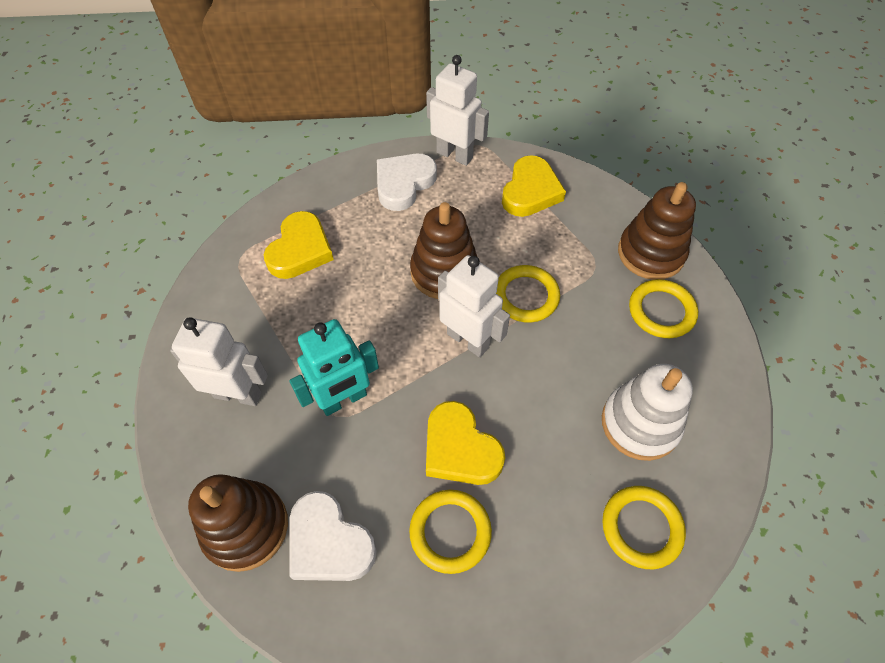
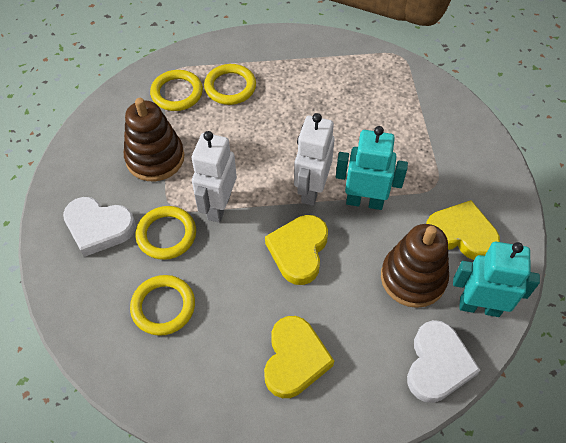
brown stacking toy: [188,474,288,572] [410,202,477,299] [618,182,696,280] = 3 -> [124,98,185,181] [381,224,449,308] = 2
turquoise robot: [289,319,379,416] = 1 -> [336,126,408,210] [453,242,540,317] = 2
white robot: [170,317,268,406] [426,55,489,166] [438,255,510,358] = 3 -> [192,131,237,223] [294,113,335,206] = 2
white stacking toy: [602,364,693,461] = 1 -> none = 0

